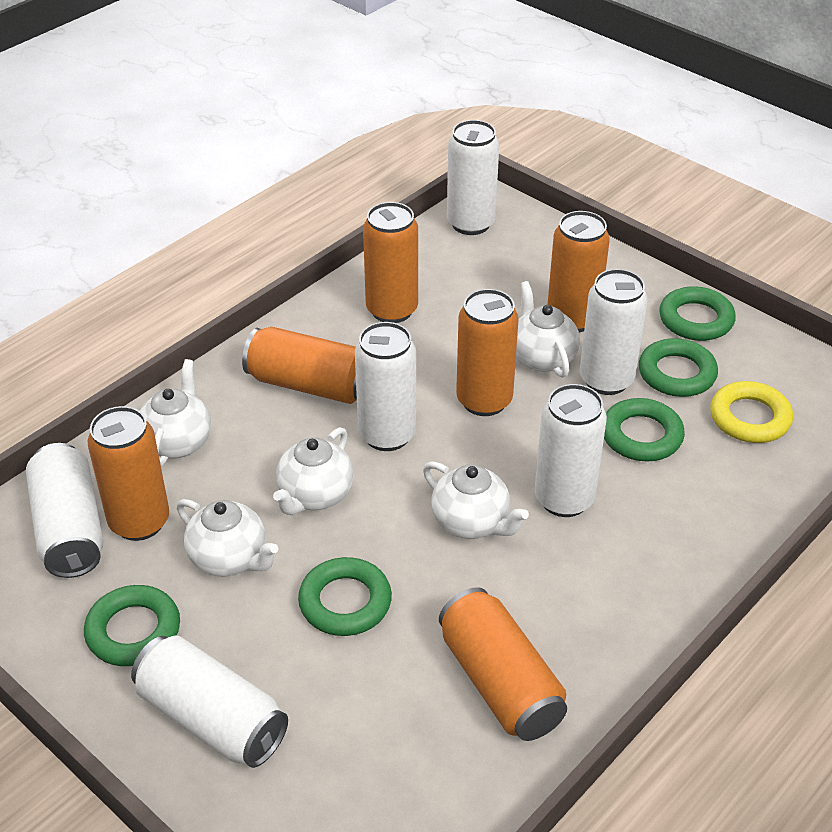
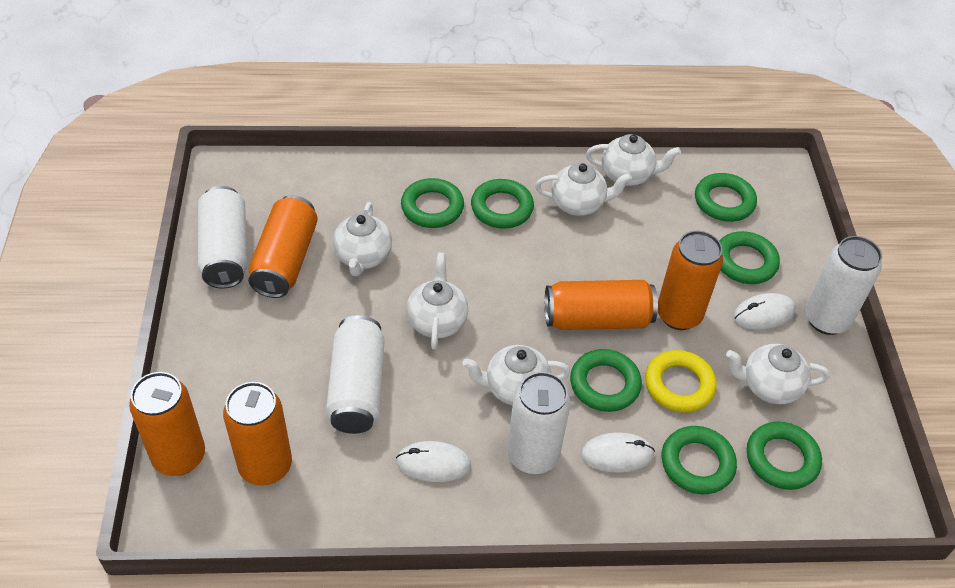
green ring: [84,585,180,666] [298,557,392,636] [604,398,685,461] [639,338,718,397] [659,286,736,341] = 5 -> [401,178,464,228] [471,179,534,229] [570,349,642,412] [661,426,737,494] [695,173,757,222] [720,231,780,284] [747,422,822,490] = 7
orange can: [88,406,169,541] [242,327,357,404] [363,202,418,323] [439,587,567,741] [456,289,519,416] [547,211,610,333] = 6 -> [129,372,205,476] [223,382,292,486] [248,195,318,298] [545,280,658,330] [658,231,723,330] = 5
white can: [26,443,103,578] [131,635,288,768] [355,322,416,451] [447,120,499,235] [535,384,607,517] [580,269,648,395] = 6 -> [198,186,247,289] [326,315,385,434] [507,372,571,474] [805,236,882,335] = 4
white mouse: none = 0 -> [396,441,471,482] [581,432,655,473] [733,293,796,330] = 3
white teapot: [140,359,211,467] [177,499,279,577] [273,427,354,515] [423,461,529,539] [516,281,580,378] = 5 -> [333,202,392,276] [406,252,468,350] [463,345,570,406] [535,163,632,216] [586,134,681,186] [726,344,830,404] = 6

